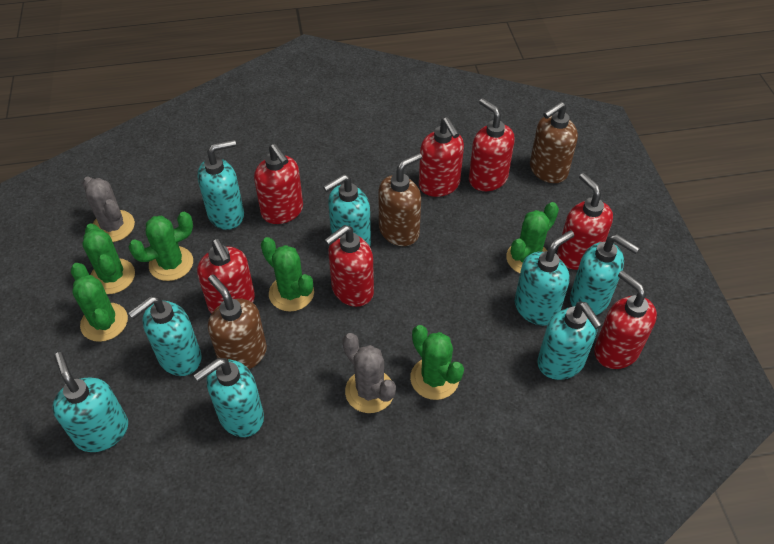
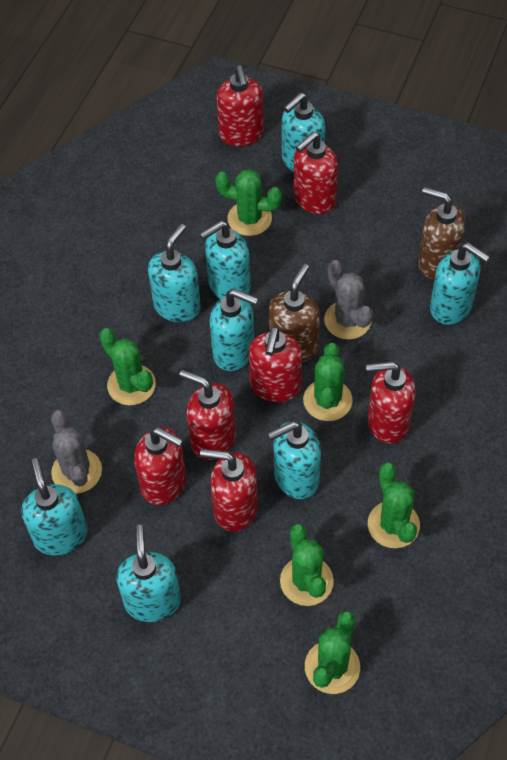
brown soap dispenser: [208,274,267,369] [378,153,422,246] [530,101,578,183] = 3 -> [269,264,320,362] [418,187,466,280] = 2

